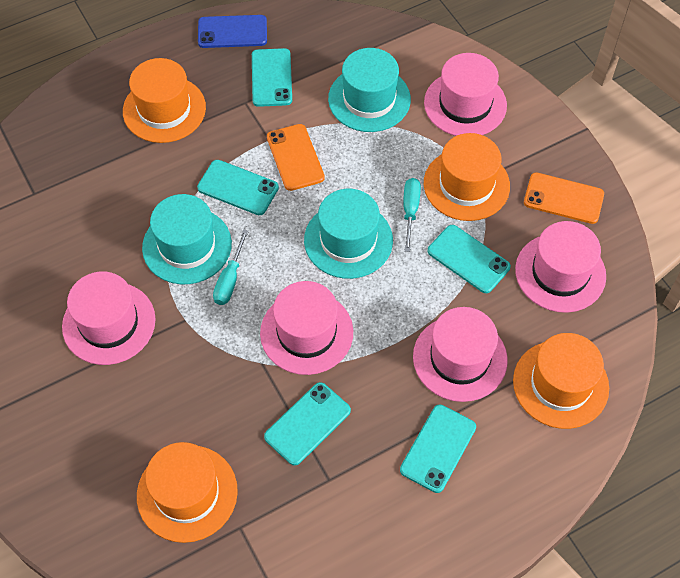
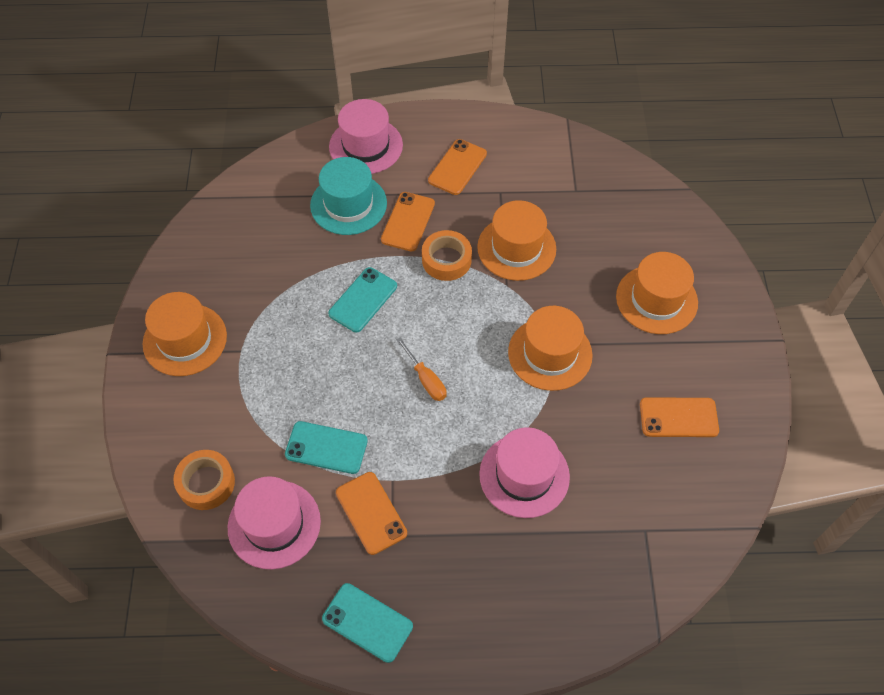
blue phone: [198,15,267,48] = 1 -> none = 0
orange phone: [267,124,325,191] [524,173,604,224] = 2 -> [336,472,407,555] [381,192,435,251] [428,139,487,195] [640,397,719,437] = 4
orange screwdriver: none = 0 -> [396,337,446,401] = 1
orange tape: none = 0 -> [173,450,235,510] [422,230,472,281] = 2
pink hat: [62,272,156,365] [260,281,353,375] [413,307,508,402] [424,53,507,136] [515,221,606,313] = 5 -> [228,476,321,569] [329,99,403,174] [479,427,570,518] = 3
turquoise hat: [142,194,232,284] [304,189,393,279] [328,48,411,132] = 3 -> [310,157,387,235] = 1
turquoise phone: [197,160,279,215] [252,48,292,107] [264,382,351,466] [400,405,476,493] [428,225,511,293] = 5 -> [285,421,368,474] [322,583,413,663] [328,267,397,332] = 3
turquoise screwdriver: [213,230,248,305] [403,178,421,252] = 2 -> none = 0

